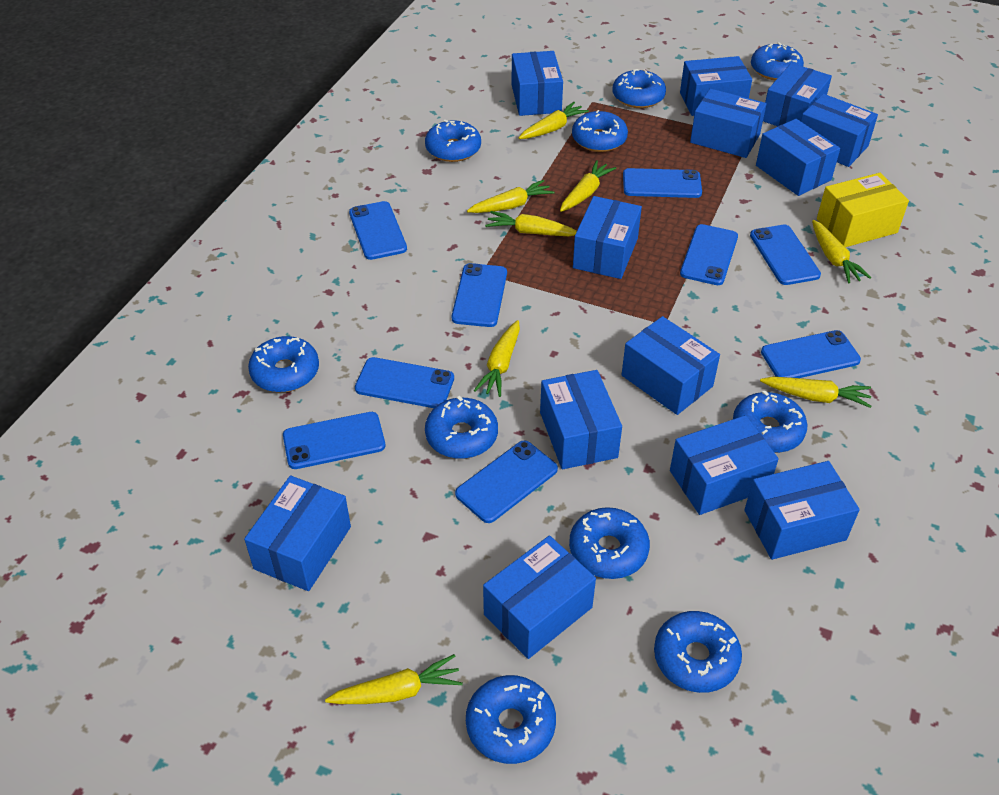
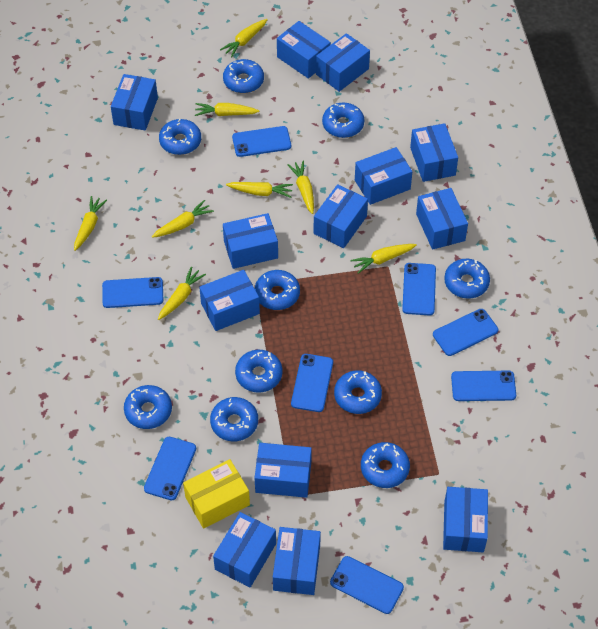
blue phone: [283,412,385,469] [349,201,407,260] [355,357,454,408] [452,263,507,327] [455,440,558,523] [623,168,702,198] [680,224,738,285] [750,224,821,285] [761,330,861,378] = 9 -> [102,277,163,308] [144,437,196,500] [232,126,291,157] [291,354,333,412] [330,556,404,614] [402,263,436,316] [433,309,498,356] [451,371,516,401] = 8

